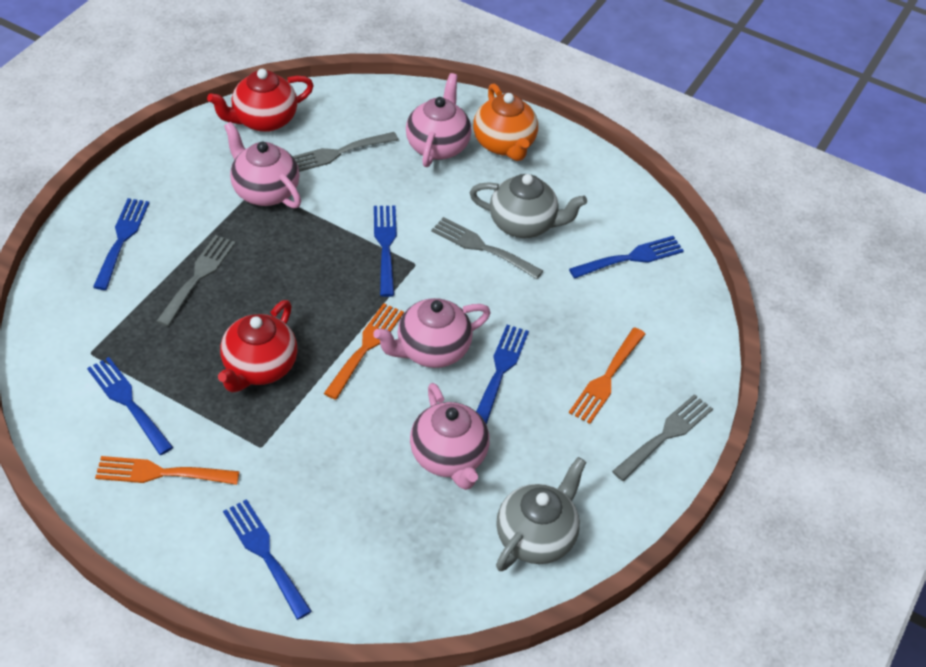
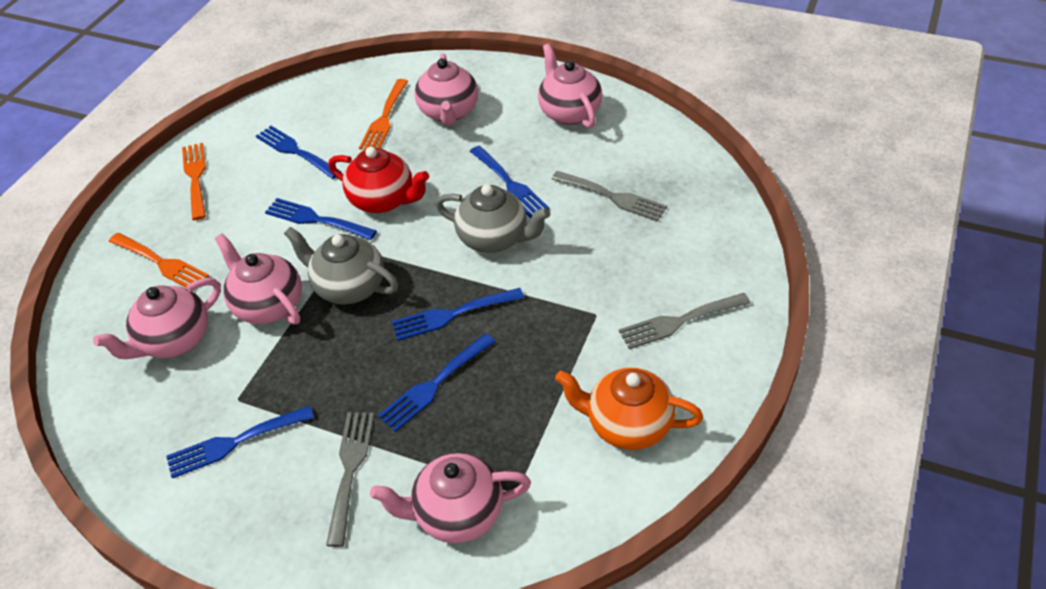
grey fork: [156,235,235,326] [293,132,398,172] [431,217,543,279] [612,394,713,481] = 4 -> [326,412,374,547] [552,171,667,222] [619,293,751,349] = 3
pink teapot: [224,122,301,209] [373,298,491,368] [406,73,471,167] [410,383,489,490] = 4 -> [93,278,221,359] [215,234,302,324] [370,453,531,543] [414,54,478,126] [538,44,602,128] = 5
red teapot: [207,69,314,132] [218,300,297,393] = 2 -> [328,147,429,213] = 1

